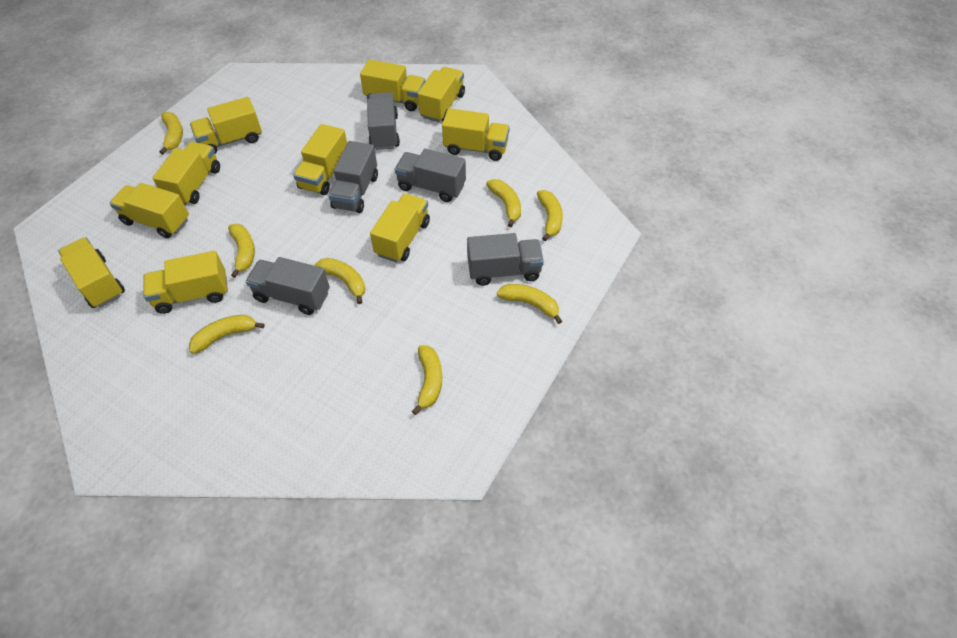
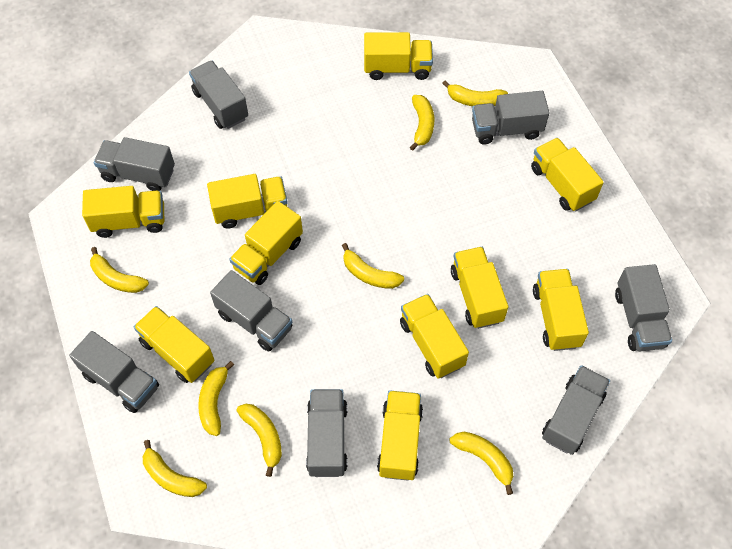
grey truck: [245,257,330,315] [328,141,378,213] [367,92,400,150] [395,149,466,202] [467,233,544,286] = 5 -> [69,331,159,413] [94,137,175,191] [189,61,248,129] [210,270,293,352] [306,389,348,477] [472,91,550,144] [542,365,610,455] [615,264,672,351] = 8

